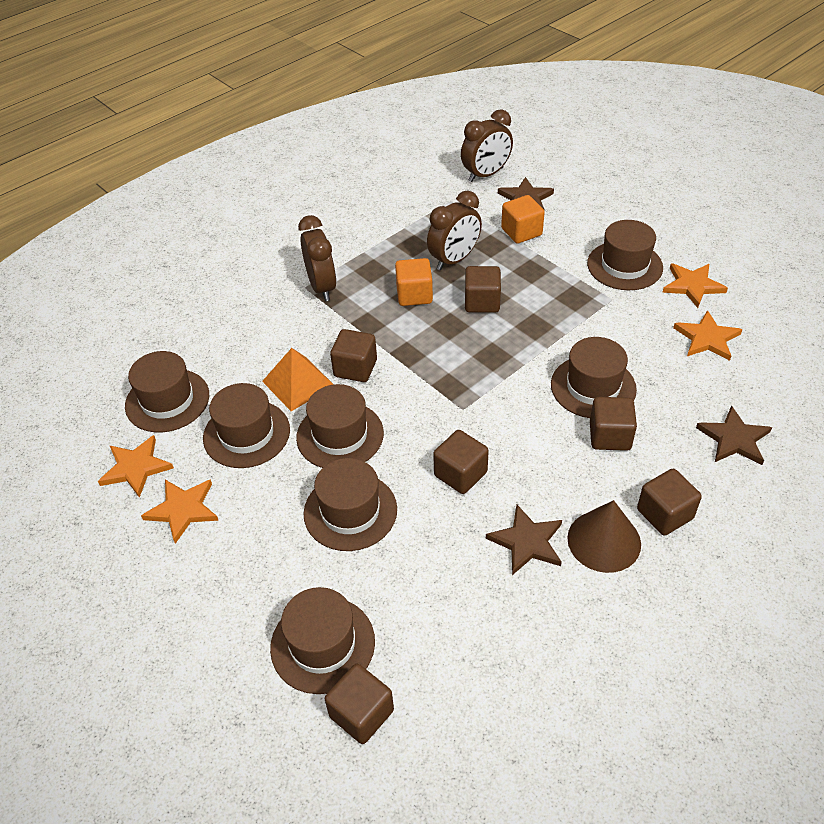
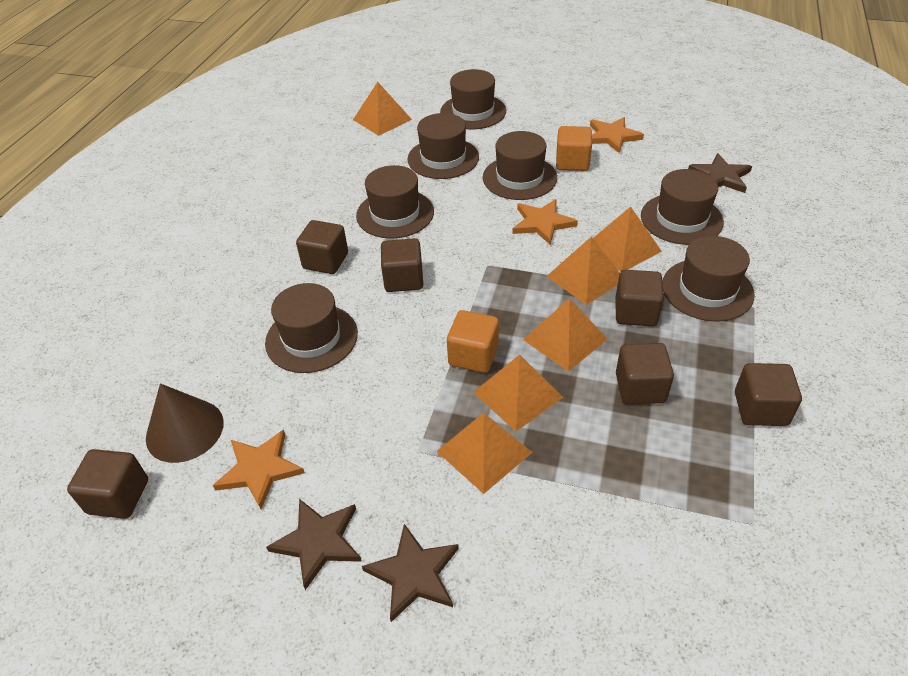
brown clock: [298,215,336,301] [427,191,482,270] [461,109,513,182] = 3 -> none = 0
orange pyramid: [262,348,334,411] = 1 -> [353,82,412,136] [436,413,532,494] [473,355,563,431] [523,298,607,372] [547,237,620,305] [593,207,662,272] = 6
orange star: [98,435,174,498] [141,479,219,544] [662,264,728,308] [673,310,743,361] = 4 -> [213,430,305,509] [512,199,578,245] [590,117,644,153] = 3

